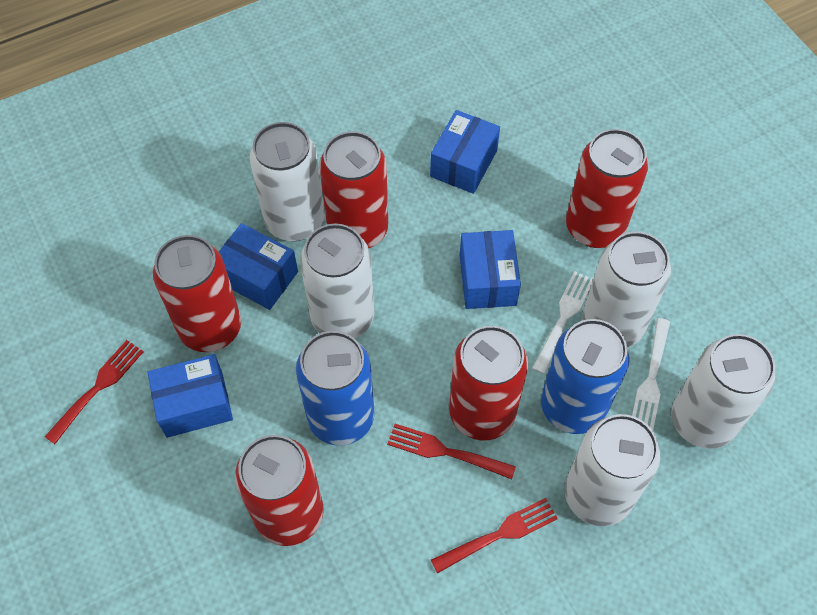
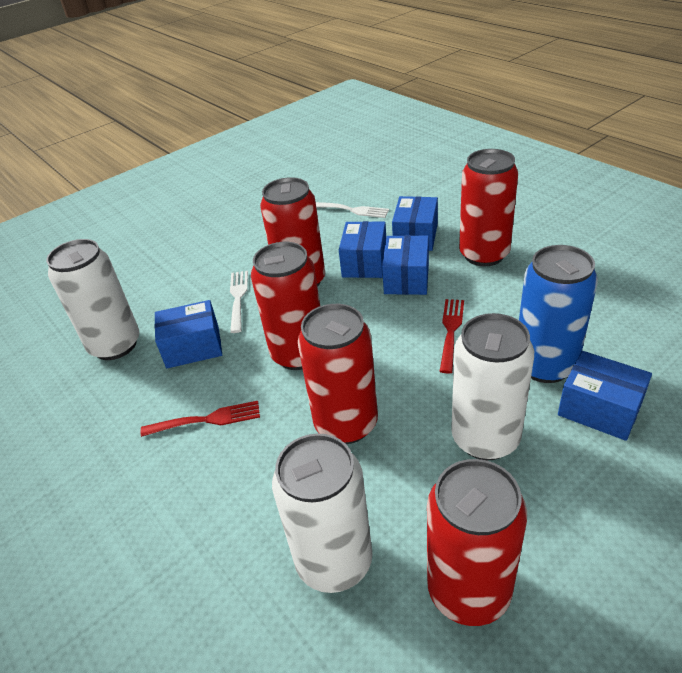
blue box: [147,354,233,438] [219,223,298,310] [430,110,500,194] [460,230,521,309] = 4 -> [155,300,222,368] [339,221,386,278] [382,235,429,295] [392,196,438,251] [558,351,652,441] = 5
blue can: [296,331,374,446] [541,319,630,434] = 2 -> [519,245,598,383] = 1
red fork: [45,340,144,444] [387,424,516,479] [431,498,558,574] = 3 -> [141,401,260,437] [440,299,464,374] = 2
white can: [250,122,325,241] [300,224,374,339] [565,414,660,526] [582,232,671,347] [671,334,775,449] = 5 -> [46,239,140,360] [272,433,373,593] [451,313,534,460] = 3

